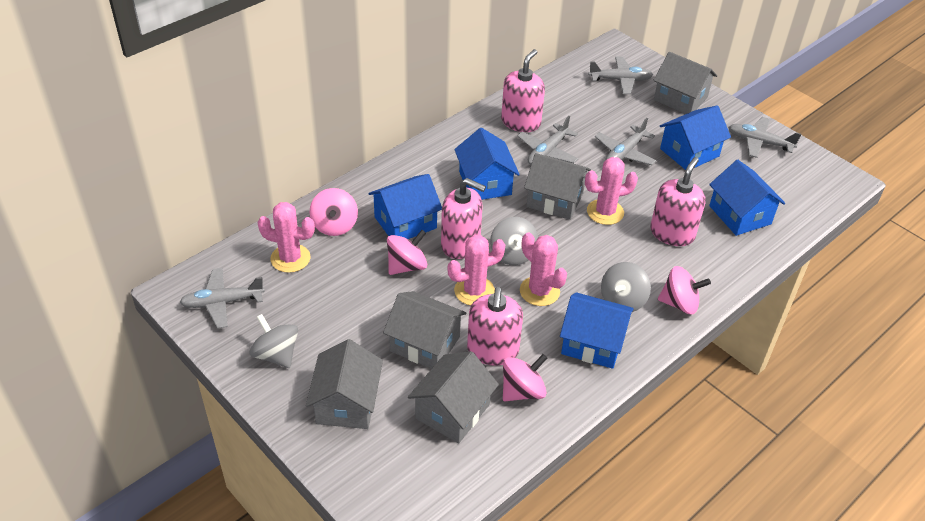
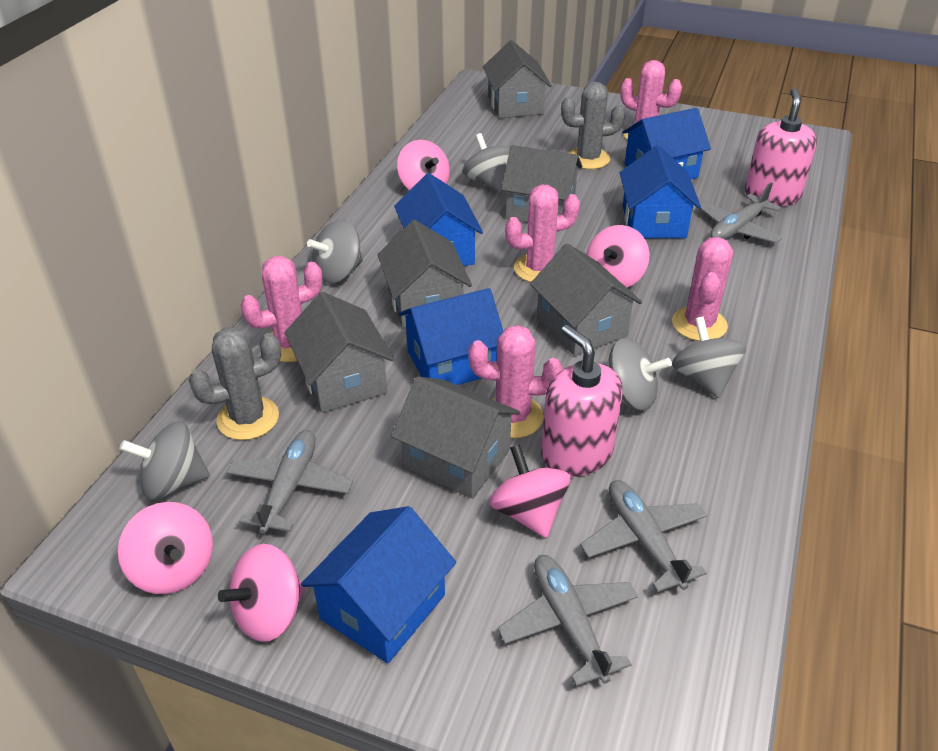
grey cactus: none = 0 -> [189,327,281,440] [561,82,625,169] = 2
grey house: [306,339,383,429] [383,291,466,369] [408,351,499,443] [524,153,591,220] [653,52,717,114] = 5 -> [284,292,394,413] [378,220,472,328] [391,376,520,499] [483,40,552,118] [501,145,582,222] [530,243,642,356] = 6
grey plane: [179,268,265,329] [517,116,579,165] [588,57,653,94] [595,118,656,165] [728,117,801,158] = 5 -> [226,430,353,534] [498,555,638,686] [580,480,707,592] [700,183,783,243] = 4
grey spinning top: [249,314,298,368] [490,217,538,265] [601,262,651,312] = 3 -> [119,421,210,500] [307,220,363,283] [463,133,510,193] [606,338,672,410] [672,317,746,398] = 5
pink cactus: [257,202,315,273] [448,235,505,305] [520,232,567,306] [585,157,638,225] = 4 -> [241,256,323,362] [468,325,562,438] [505,185,580,282] [620,60,682,140] [672,237,733,341] = 5
pink soap dispenser: [441,178,486,259] [467,287,523,365] [501,49,545,132] [650,157,706,246] = 4 -> [541,325,623,477] [745,88,817,206] = 2
pink spinning top: [310,188,358,236] [387,230,427,275] [503,354,547,401] [658,266,711,314] = 4 -> [118,502,213,594] [218,544,305,642] [397,140,450,191] [489,444,571,538] [586,225,649,288] = 5

